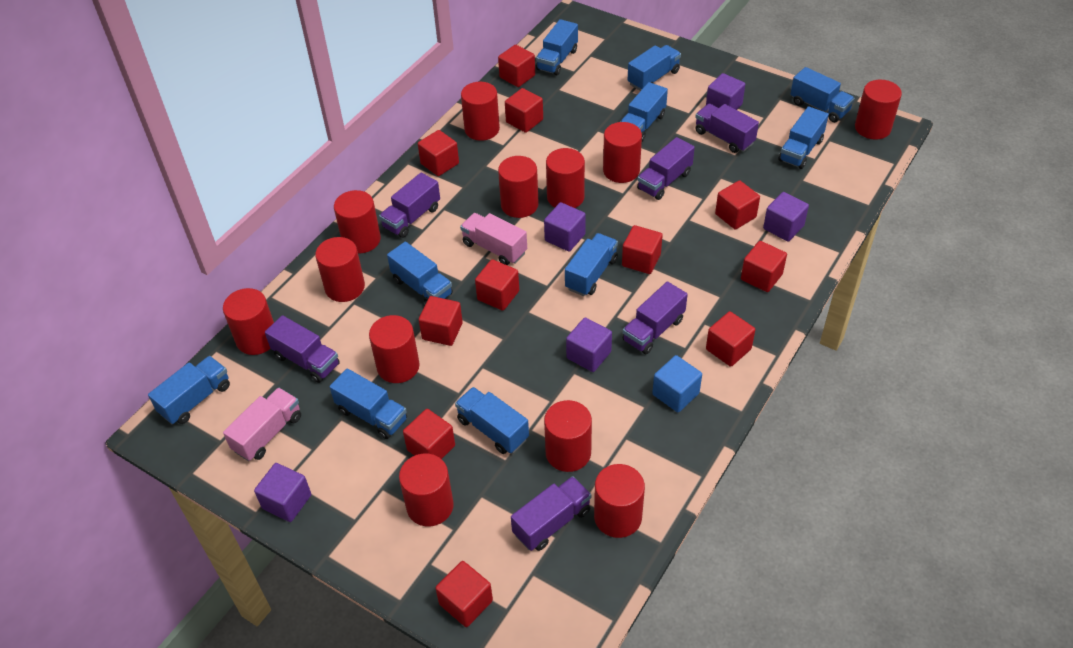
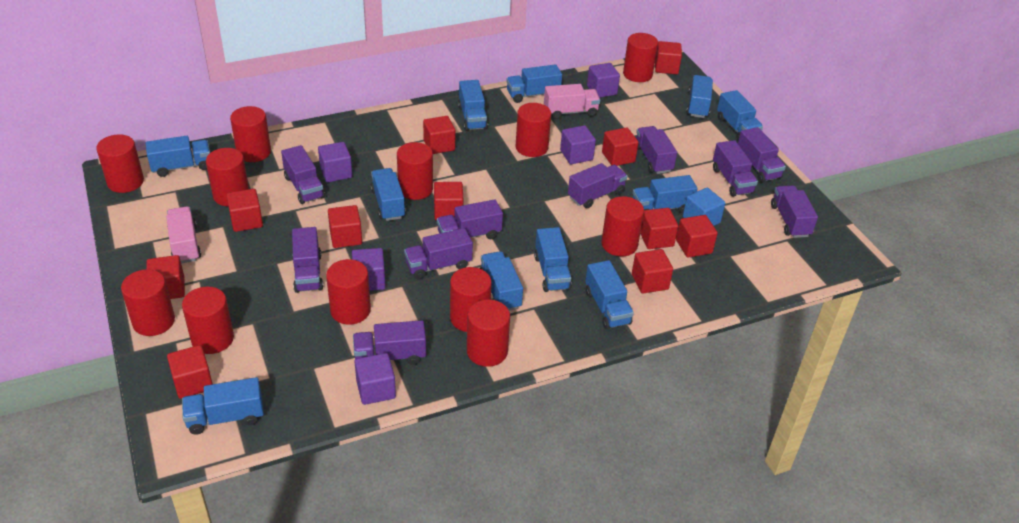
blue truck: [148,356,230,424] [330,369,407,439] [387,241,453,304] [455,387,529,454] [536,19,578,75] [565,233,618,296] [620,82,668,142] [628,45,681,91] [778,106,829,169] [790,67,855,123] = 10 -> [146,136,210,177] [182,377,264,435] [370,168,406,221] [458,80,488,131] [480,251,523,311] [506,64,562,103] [534,227,572,292] [585,260,634,329] [633,175,698,213] [686,75,713,118] [717,90,763,141] = 11
purple truck: [265,315,340,383] [379,173,440,238] [511,476,591,551] [623,281,688,354] [637,137,695,200] [695,104,759,153] = 6 -> [281,145,325,204] [292,227,323,293] [353,320,426,365] [404,228,473,280] [437,199,503,239] [568,163,627,208] [636,126,677,174] [713,140,758,197] [738,127,786,183] [771,185,818,238] = 10

